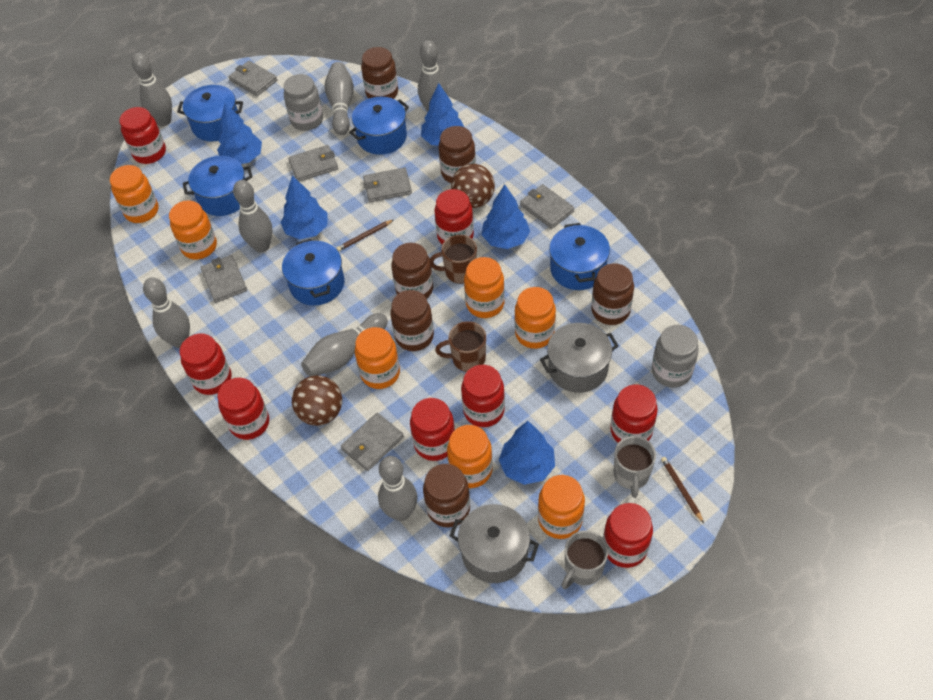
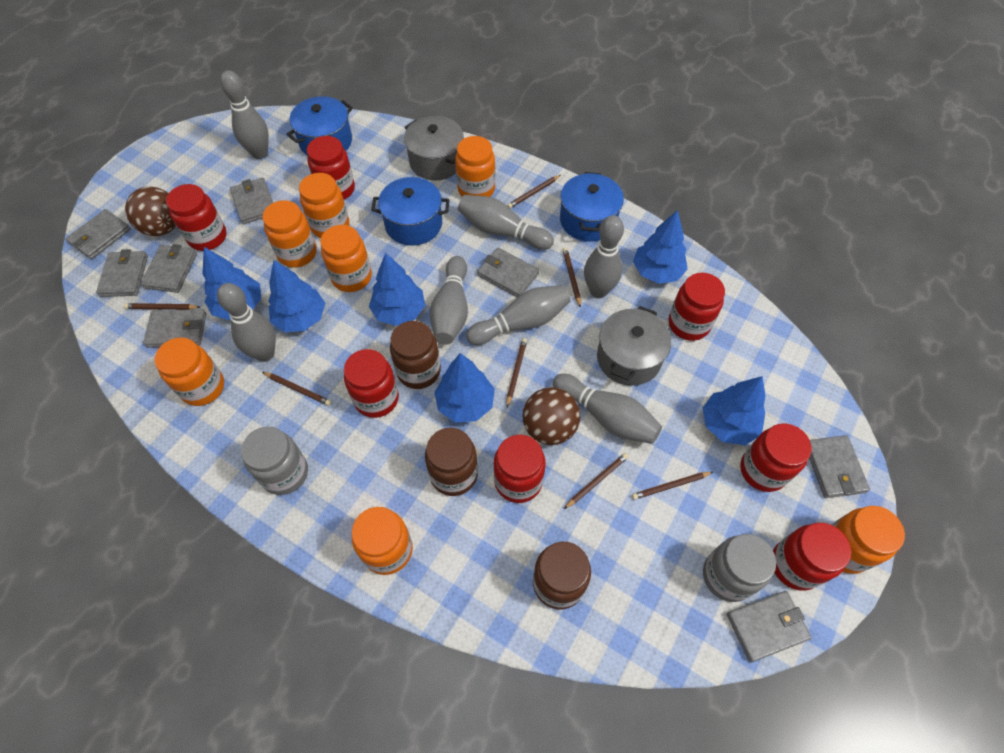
blue pot: [177,85,243,142] [183,156,252,216] [282,239,345,306] [349,97,409,155] [549,223,610,290] = 5 -> [286,96,353,156] [371,177,450,246] [560,172,624,242] = 3
blue tree: [217,103,262,164] [281,175,327,239] [421,83,464,146] [482,184,530,249] [499,421,555,485] = 5 -> [202,247,261,320] [268,260,325,332] [369,253,425,326] [434,353,495,423] [633,210,688,284] [703,376,766,445] = 6
brown jar: [361,47,398,99] [391,243,433,299] [391,290,434,351] [423,464,470,527] [439,126,476,183] [591,263,634,325] = 6 -> [390,321,441,389] [425,428,478,496] [533,542,591,610] = 3
brown mug: [430,235,477,284] [435,321,486,372] = 2 -> none = 0
brown pencil: [337,219,394,251] [661,457,704,523] = 2 -> [124,303,200,310] [263,372,331,406] [506,338,527,407] [507,175,561,208] [563,247,581,308] [564,453,628,509] [632,472,713,500] = 7
grey mug: [561,530,608,589] [613,436,656,498] = 2 -> none = 0
grey wallet: [200,255,247,303] [229,61,277,96] [288,145,338,182] [341,413,404,471] [363,167,412,202] [520,184,574,229] = 6 -> [66,209,131,259] [96,249,148,297] [141,244,197,293] [143,309,206,348] [230,178,273,224] [477,248,539,297] [727,591,812,663] [809,435,870,498] = 8
red jar: [119,107,166,164] [180,334,232,395] [218,378,269,440] [410,398,455,461] [434,189,474,244] [461,365,505,427] [603,503,653,568] [610,384,658,443] = 8 -> [166,184,227,251] [307,136,355,199] [344,349,399,418] [494,435,546,503] [669,273,725,341] [740,423,811,492] [773,522,851,591] = 7

